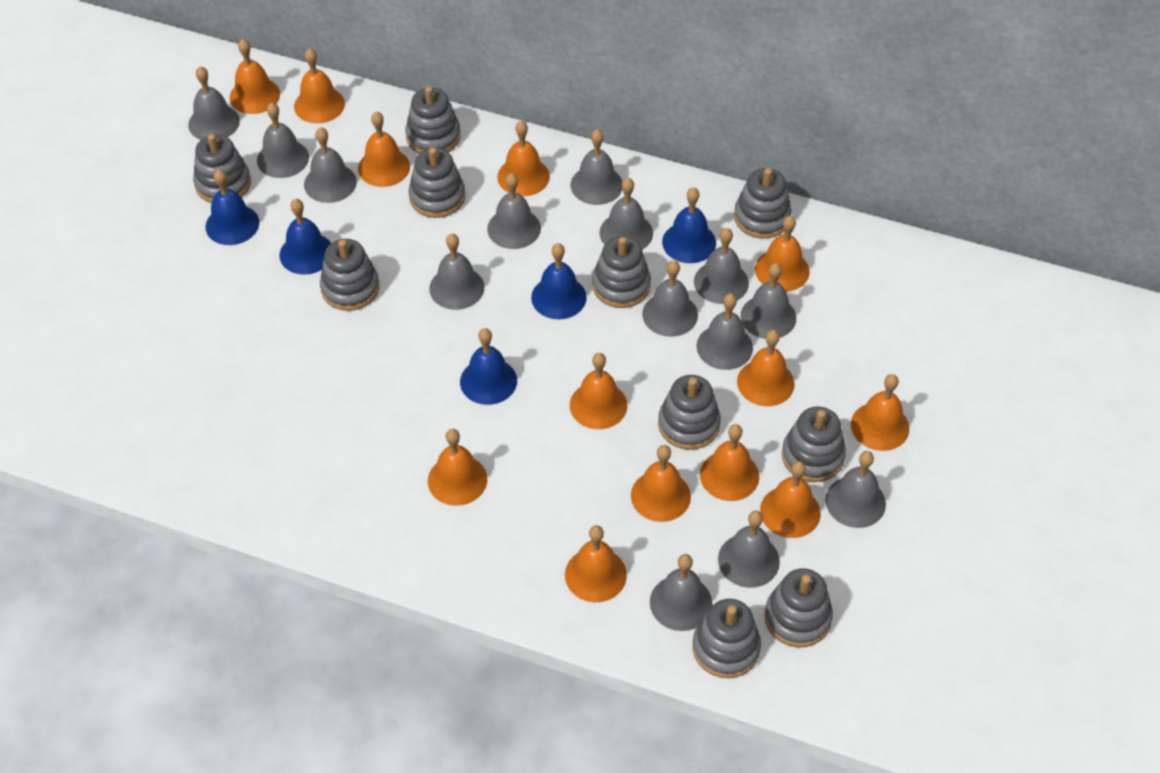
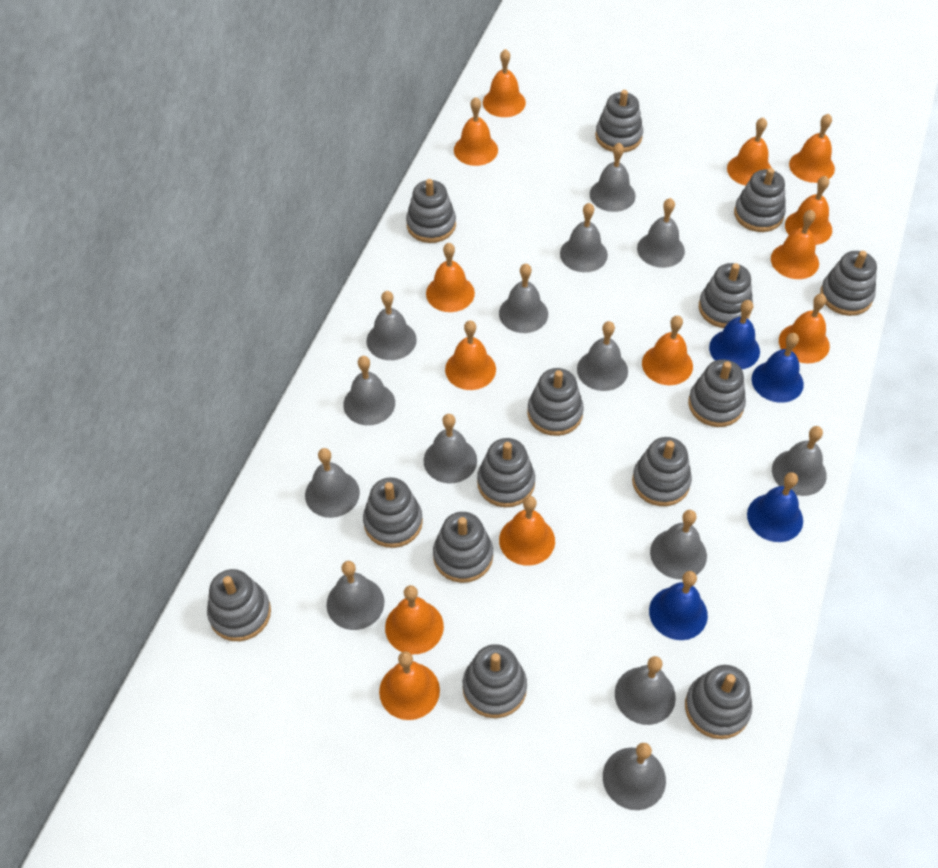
blue bell: [205,169,259,245] [279,199,331,275] [460,328,517,405] [531,243,587,319] [662,187,716,263] = 5 -> [649,571,708,640] [709,300,760,369] [747,472,803,542] [752,333,804,403] = 4
grey stacking toy: [193,134,251,203] [320,239,379,311] [405,86,461,153] [408,147,465,218] [592,236,651,308] [658,375,721,450] [693,599,761,678] [734,168,792,239] [764,568,833,647] [782,406,846,482] = 10 -> [207,569,271,641] [363,477,423,548] [406,179,456,243] [433,512,493,583] [463,644,527,718] [477,438,535,507] [527,368,584,436] [595,90,643,153] [632,437,692,506] [685,665,752,739] [688,359,746,427] [699,263,753,328] [734,168,786,232] [820,251,877,316] = 14

